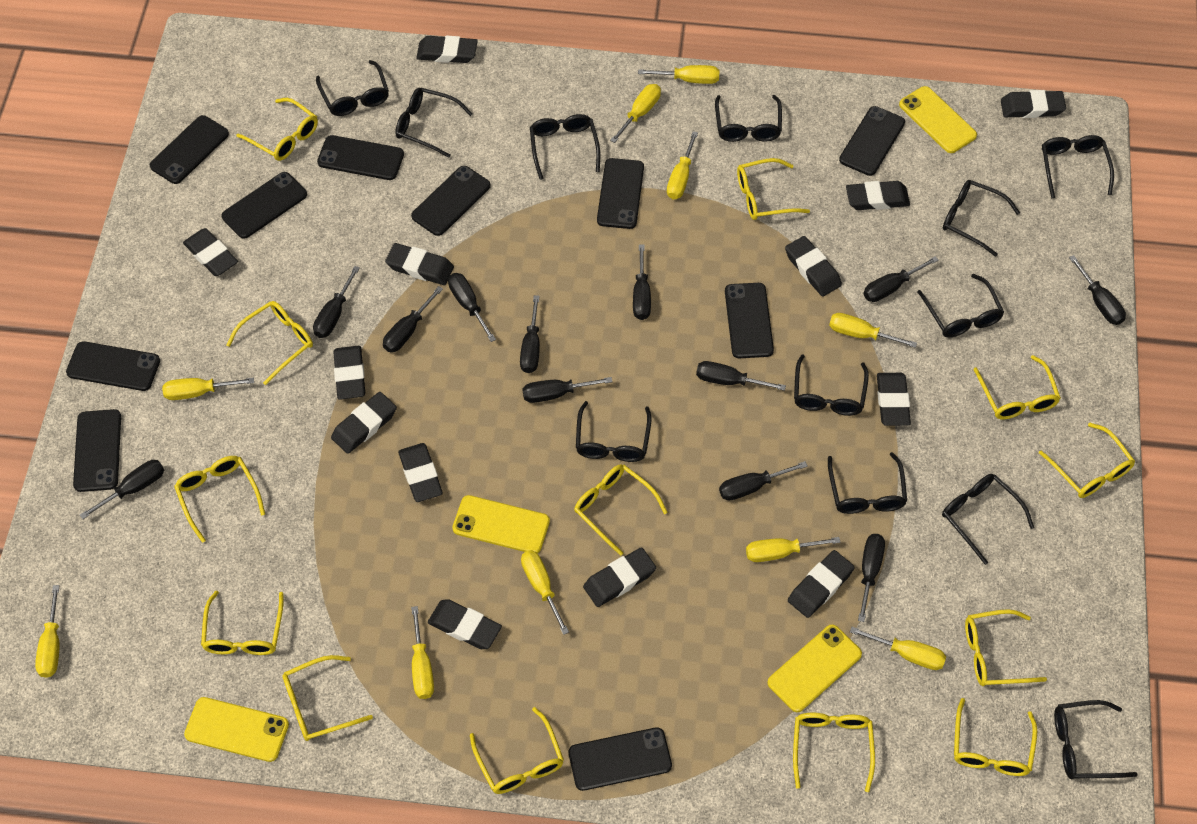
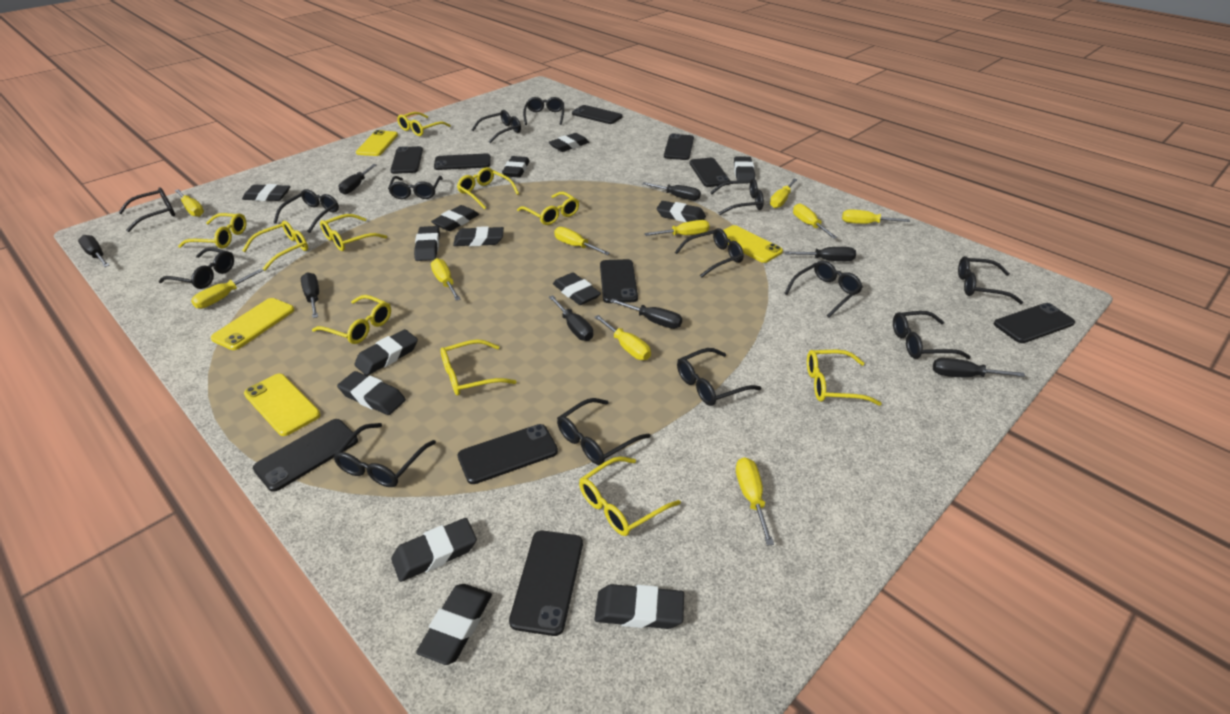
black eraser: [183,228,238,276] [331,392,397,454] [333,346,365,400] [385,243,454,285] [398,443,443,502] [416,36,478,63] [428,599,502,649] [583,547,656,607] [785,236,842,297] [788,550,855,618] [846,181,910,210] [877,373,911,426] [1001,90,1066,118] = 13 -> [242,184,290,201] [337,371,406,415] [354,329,418,376] [391,518,477,582] [414,226,440,261] [416,584,492,665] [431,205,479,231] [453,226,504,246] [502,156,530,177] [549,133,589,152] [553,273,601,305] [594,584,684,629] [657,201,706,222] [734,156,755,181] = 14
black glasses: [316,60,389,116] [395,88,473,158] [530,114,600,180] [576,401,651,462] [715,95,782,142] [794,354,869,416] [828,452,907,514] [918,274,1004,338] [942,474,1034,565] [943,180,1020,257] [1042,135,1114,199] [1054,700,1138,779] = 12 -> [118,187,175,232] [159,248,234,289] [273,189,339,233] [333,423,436,487] [388,176,443,199] [472,110,521,143] [523,97,564,125] [557,398,650,465] [675,228,744,278] [677,348,762,406] [710,179,764,215] [784,261,863,318] [893,311,971,359] [958,256,1023,304] = 14
black screwdriver: [80,460,164,519] [313,266,360,338] [383,286,443,352] [448,273,496,342] [520,295,540,373] [522,377,613,403] [633,244,651,320] [696,361,786,391] [719,461,808,501] [858,534,885,622] [863,256,939,302] [1069,255,1126,325] = 12 -> [78,235,110,267] [301,272,319,318] [338,164,377,195] [549,295,593,341] [610,299,682,329] [643,182,701,201] [785,247,856,261] [933,358,1025,378] = 8
yellow glasses: [174,456,265,543] [201,591,284,655] [227,301,313,385] [237,98,318,161] [282,655,373,741] [470,707,564,794] [574,464,668,556] [737,158,810,220] [793,713,875,792] [954,698,1037,776] [965,609,1047,686] [973,355,1061,419] [1039,423,1135,498] = 13 -> [178,213,246,249] [242,221,308,271] [312,295,391,344] [320,214,387,251] [397,112,451,136] [440,339,517,395] [457,167,519,210] [517,192,579,225] [579,457,681,536] [807,350,882,406] = 10

